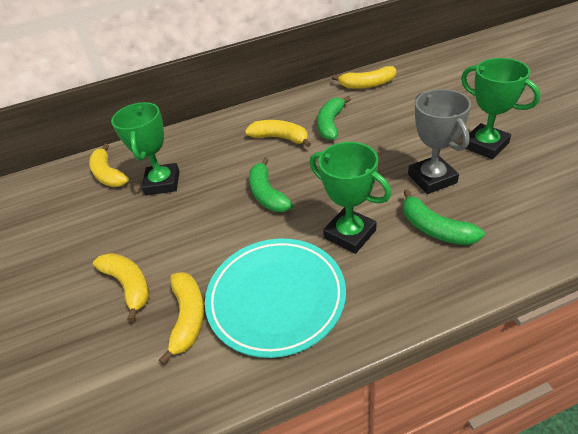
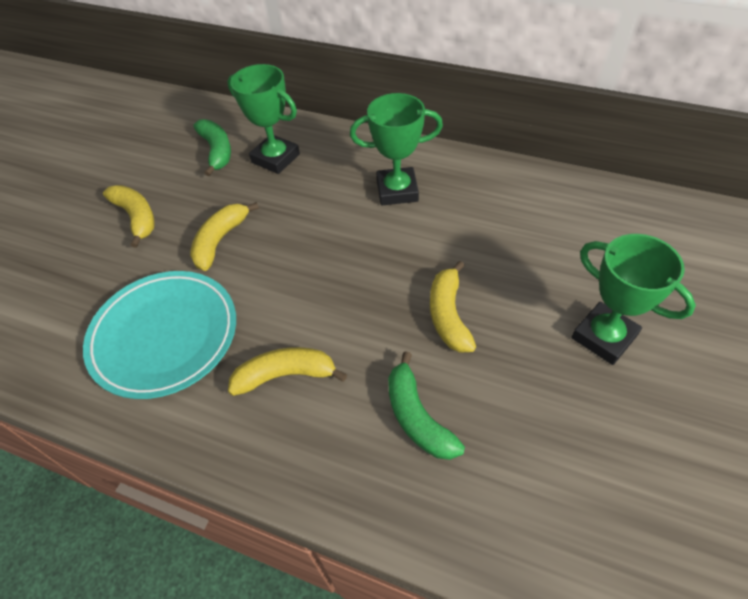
green banana: [249,157,293,212] [317,96,351,140] [403,189,485,245] = 3 -> [193,119,231,176] [388,351,465,460] = 2
grey trophy: [408,89,471,194] = 1 -> none = 0
yellow banana: [89,144,129,187] [93,253,149,322] [159,272,204,365] [245,120,311,147] [332,66,396,89] = 5 -> [103,185,155,248] [190,202,259,271] [228,347,347,396] [430,261,476,353] = 4

